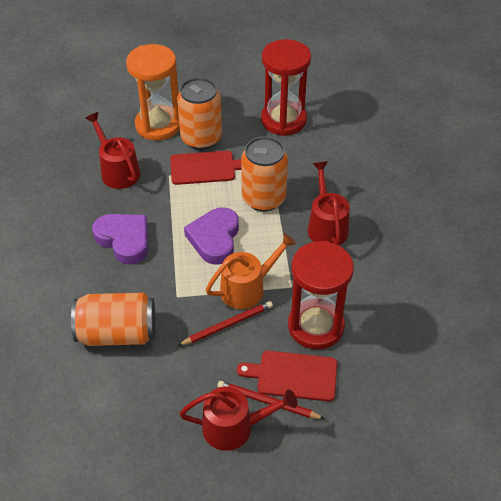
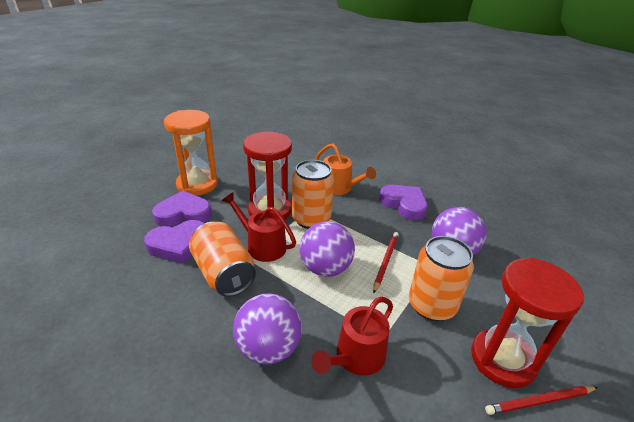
purple ball: none = 0 -> [233,293,302,365] [300,221,355,277] [432,207,486,255] = 3
purple heart: [92,214,148,264] [184,207,239,265] = 2 -> [144,220,204,264] [152,191,212,227] [379,185,428,220] = 3
red cutting board: [170,151,241,185] [237,351,337,402] = 2 -> none = 0
red watering can: [85,112,140,189] [179,387,297,451] [308,162,350,245] = 3 -> [222,192,296,262] [311,297,393,376] = 2

